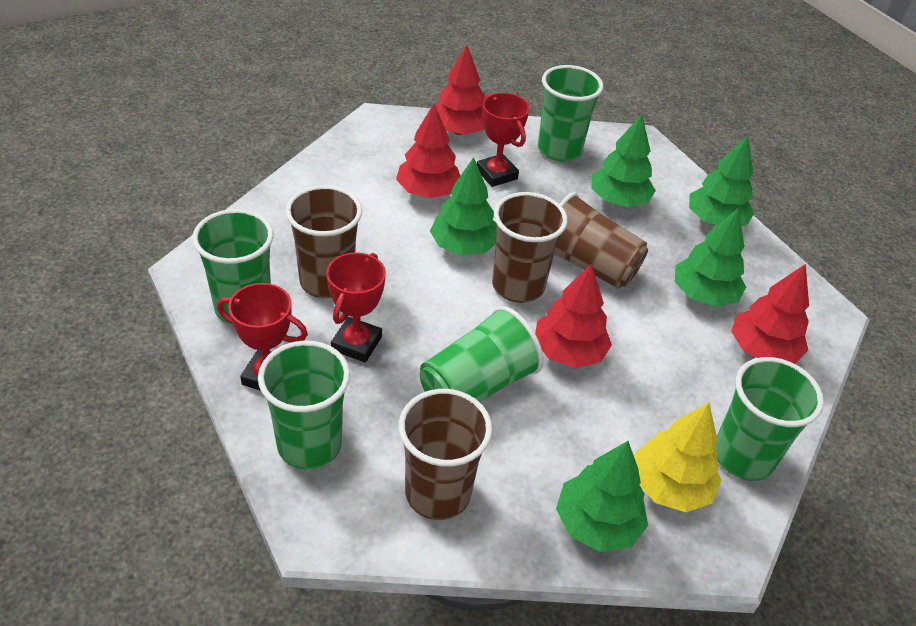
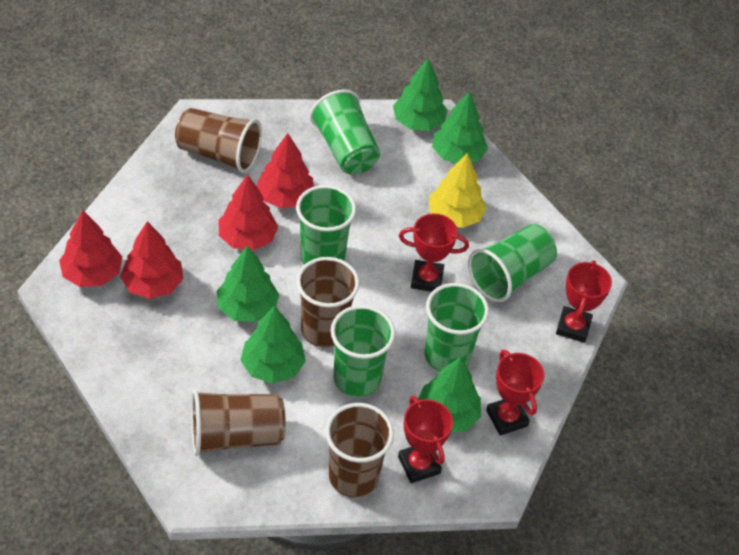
red trophy: [217,283,308,391] [326,252,386,363] [477,93,530,187] = 3 -> [398,396,453,483] [399,213,469,292] [486,350,544,435] [556,260,612,343] = 4

